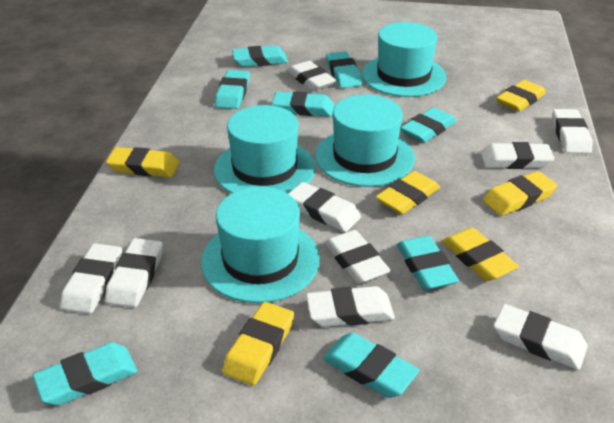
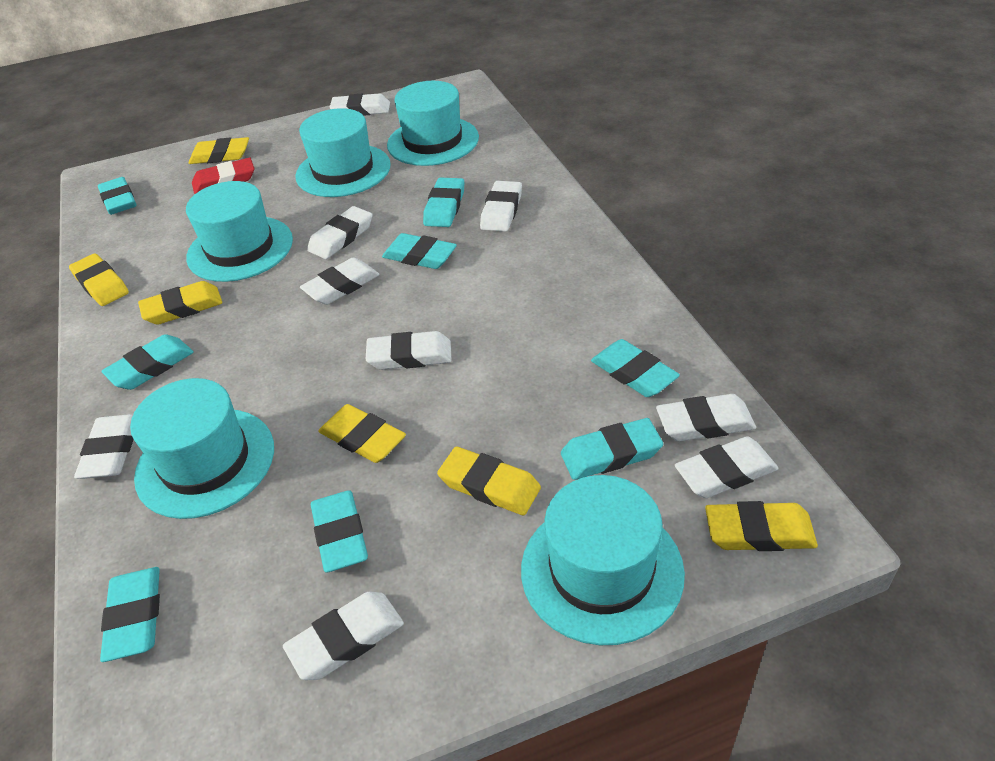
red eraser: none = 0 -> [192,158,255,194] = 1
turquoise hat: [201,187,320,303] [214,105,315,194] [315,94,415,187] [362,22,446,97] = 4 -> [130,378,274,519] [186,181,293,282] [295,108,391,197] [387,81,479,166] [521,475,685,645] = 5

